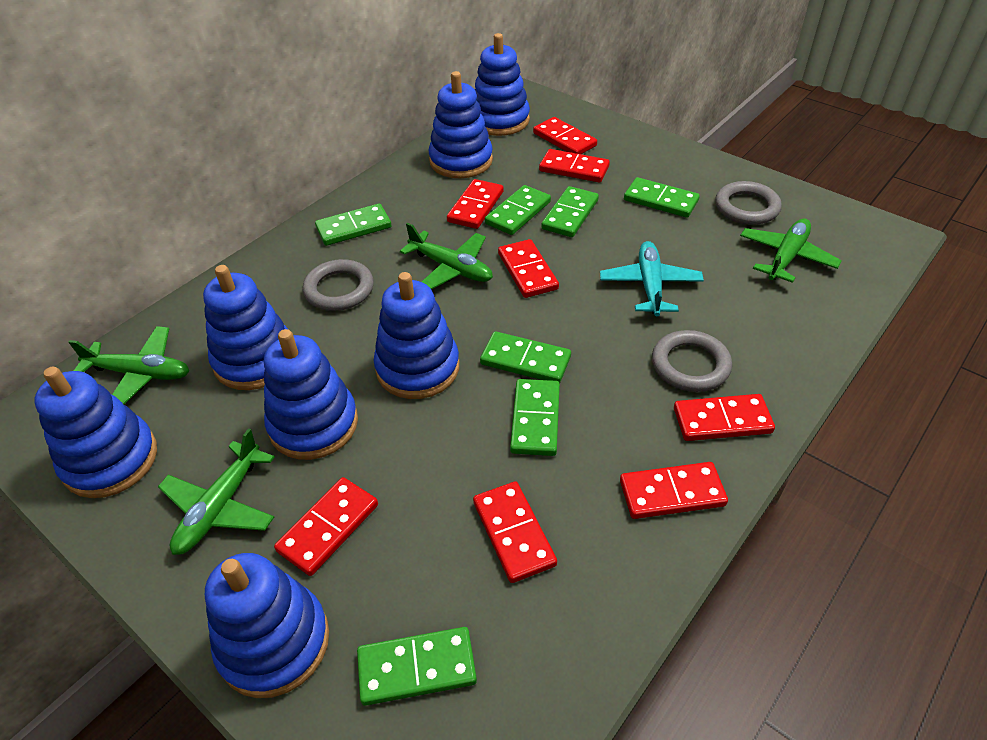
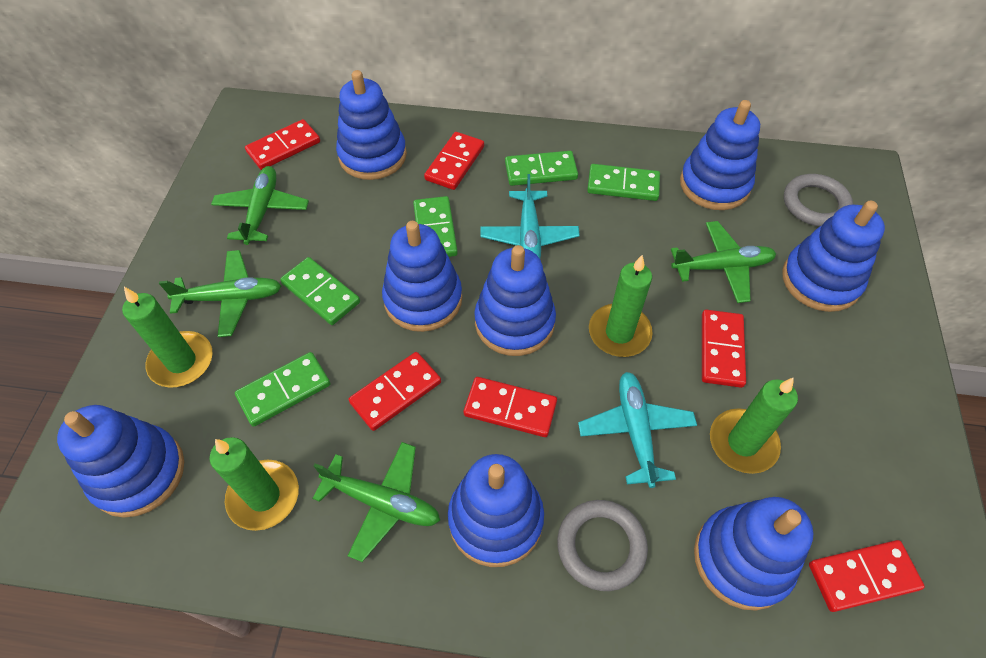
blue stacking toy: [34,367,157,498] [203,265,288,390] [205,553,329,698] [264,329,358,460] [374,272,459,399] [429,71,493,178] [475,33,530,136] = 7 -> [57,405,184,518] [336,70,407,180] [382,221,462,332] [448,454,544,567] [474,245,556,356] [680,100,760,210] [694,497,813,611] [782,201,885,312] = 8
green candle: none = 0 -> [122,287,212,388] [209,437,299,531] [589,255,653,357] [710,377,798,474] = 4
green domino: [315,204,391,246] [357,627,477,706] [480,331,571,383] [485,185,551,235] [510,379,560,456] [541,186,599,237] [624,177,700,218] = 7 -> [235,352,330,427] [280,257,360,325] [413,196,458,257] [505,151,578,186] [587,164,660,201] = 5
grey ring: [303,259,374,311] [652,330,732,392] [715,181,782,225] = 3 -> [557,500,648,591] [784,174,853,226] = 2
red domino: [274,477,378,576] [447,179,504,229] [473,481,557,583] [498,239,559,298] [533,117,597,154] [539,149,610,182] [620,462,728,519] [674,394,775,441] = 8 -> [245,119,320,170] [349,352,441,431] [424,132,484,190] [464,377,557,437] [702,310,746,388] [809,540,925,612] = 6
turquoise plane: [600,241,704,316] = 1 -> [480,174,580,258] [578,372,697,488] = 2

